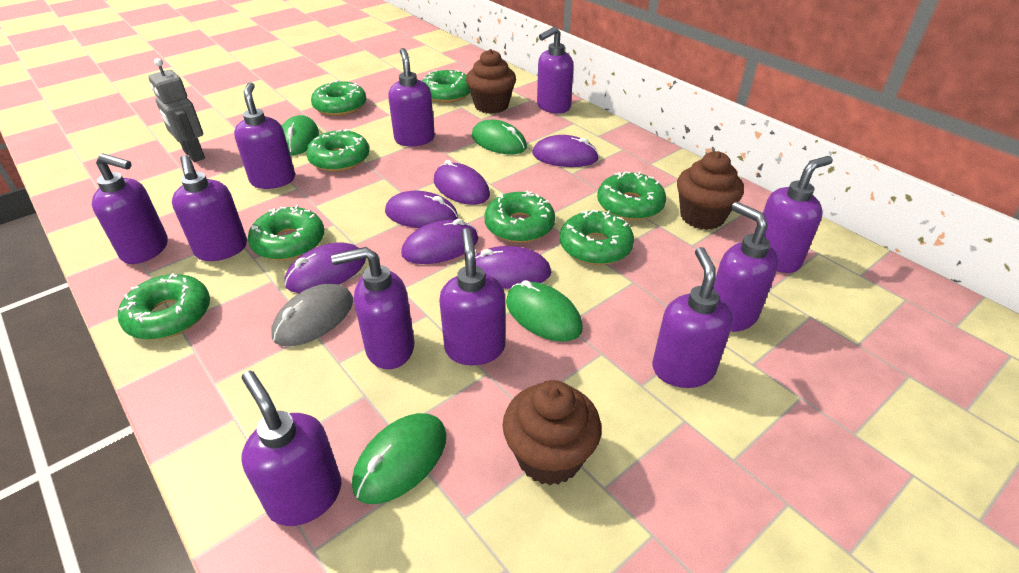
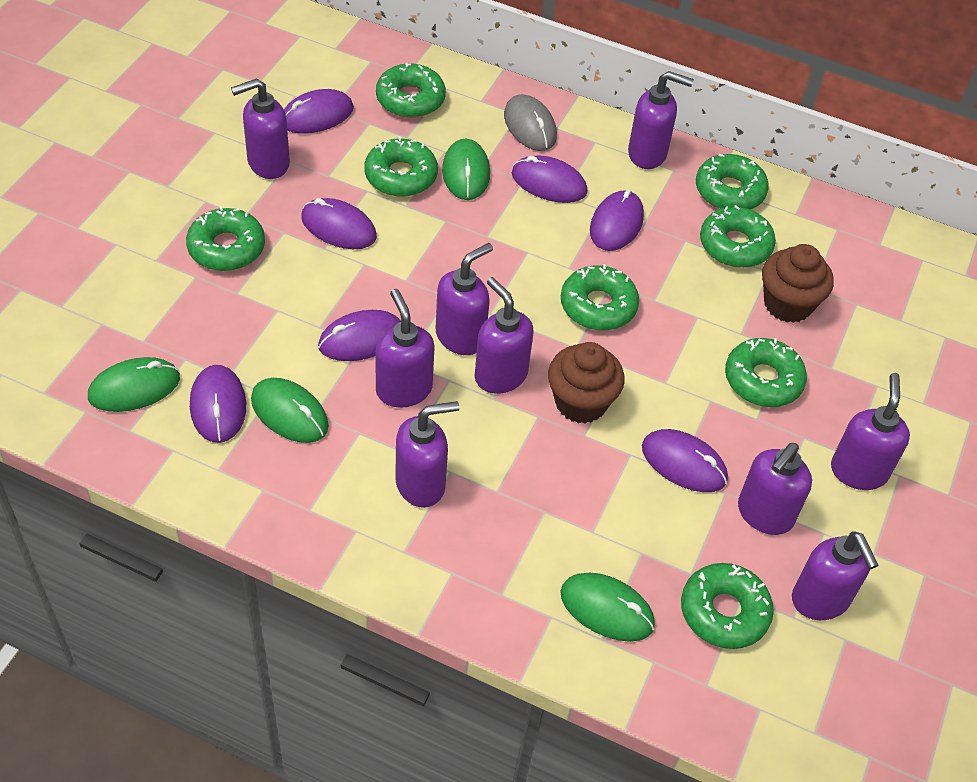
brown cupcake: [466,49,516,114] [503,380,601,485] [677,151,744,230] = 3 -> [548,342,625,424] [762,244,834,323] = 2
grey robot: [148,58,205,162] = 1 -> none = 0
purple mouse: [285,242,366,293] [385,191,458,228] [401,219,478,264] [434,160,490,205] [475,246,551,289] [532,135,599,167] = 6 -> [190,365,246,443] [284,89,354,134] [301,198,377,249] [318,310,401,361] [512,155,587,203] [590,190,644,251] [642,429,728,492] = 7
purple soap dispenser: [92,153,168,264] [172,155,247,261] [234,82,295,189] [241,371,342,526] [331,247,414,369] [388,48,435,146] [439,228,505,365] [537,26,574,114] [652,247,733,388] [713,202,778,332] [763,156,833,273] = 11 -> [231,78,290,179] [375,289,435,408] [395,401,459,508] [435,243,493,355] [475,277,534,394] [628,71,694,169] [738,443,812,535] [792,531,878,620] [831,373,910,490] = 9

